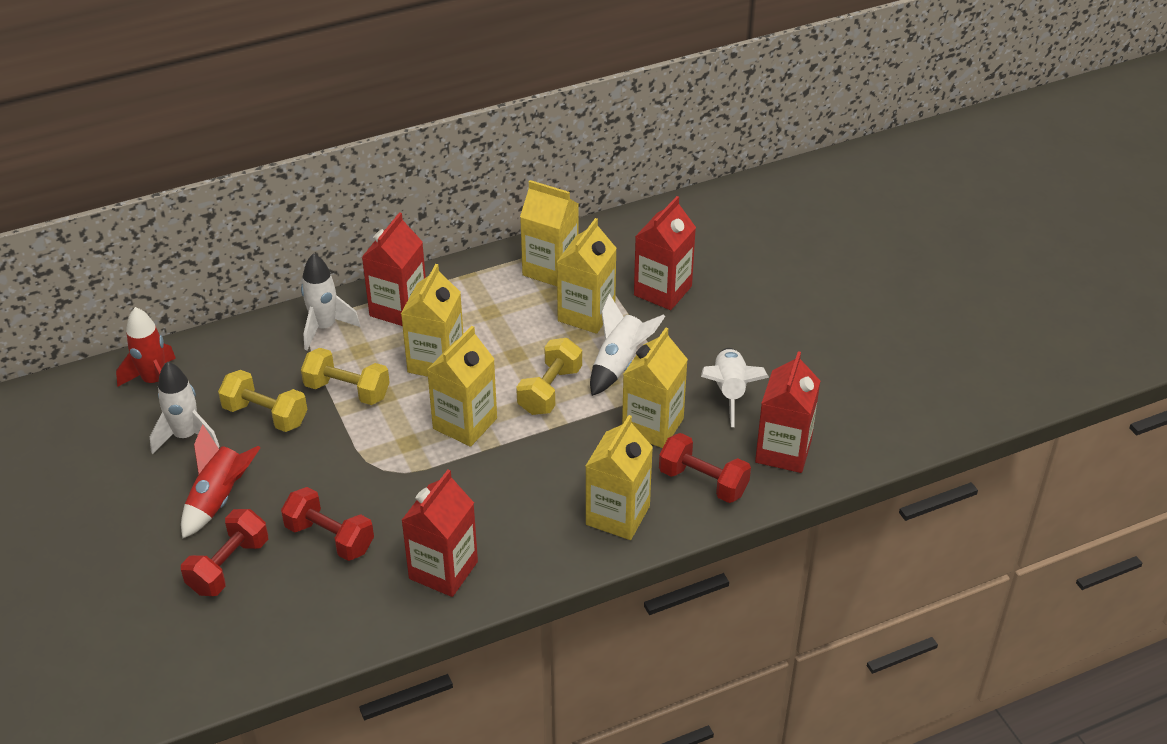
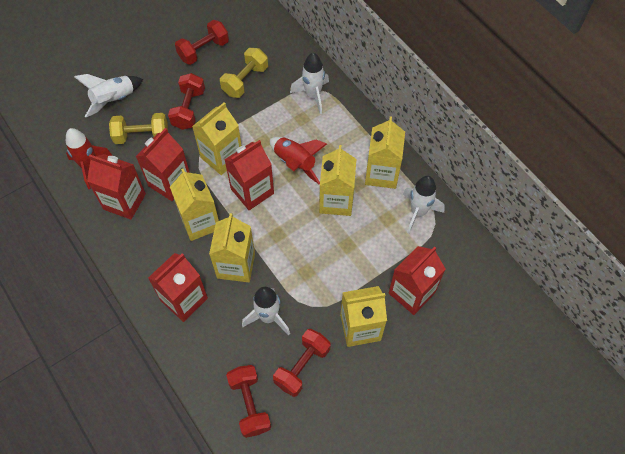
red carton: [362,212,426,326] [401,469,478,597] [634,196,696,310] [755,351,820,473] = 4 -> [87,154,146,220] [136,128,190,201] [148,253,208,322] [224,140,274,210] [389,246,445,315] = 5
red dumbbell: [181,509,268,596] [281,487,374,561] [659,433,751,503] = 3 -> [168,73,205,130] [175,20,229,65] [226,365,271,438] [273,329,331,397] = 4
yellow dumbbell: [218,370,307,432] [301,348,390,405] [516,338,582,415] = 3 -> [109,113,168,144] [220,48,268,98] = 2

